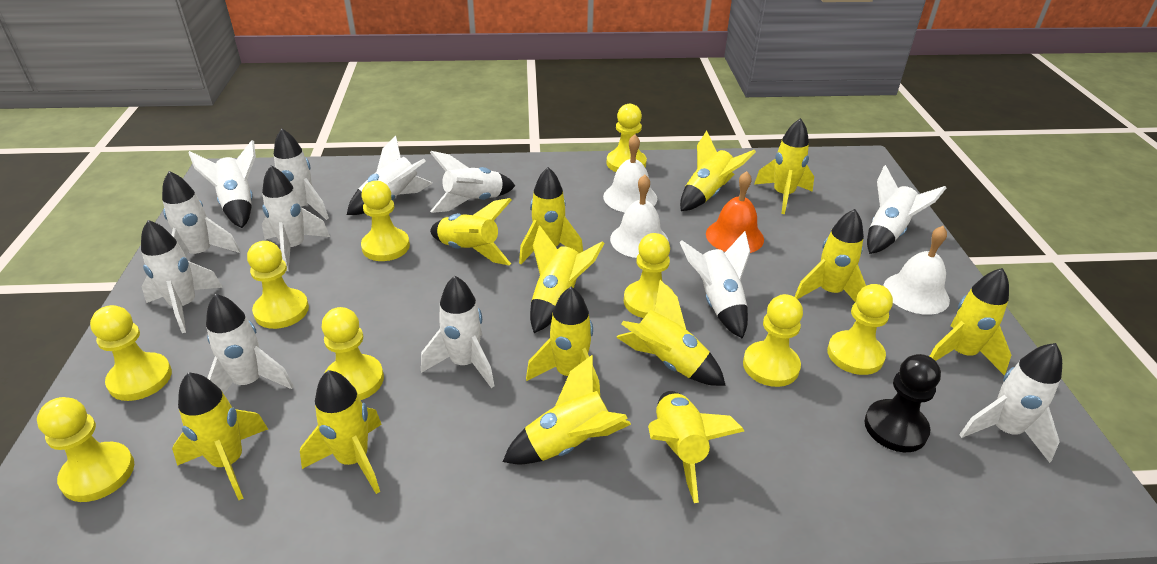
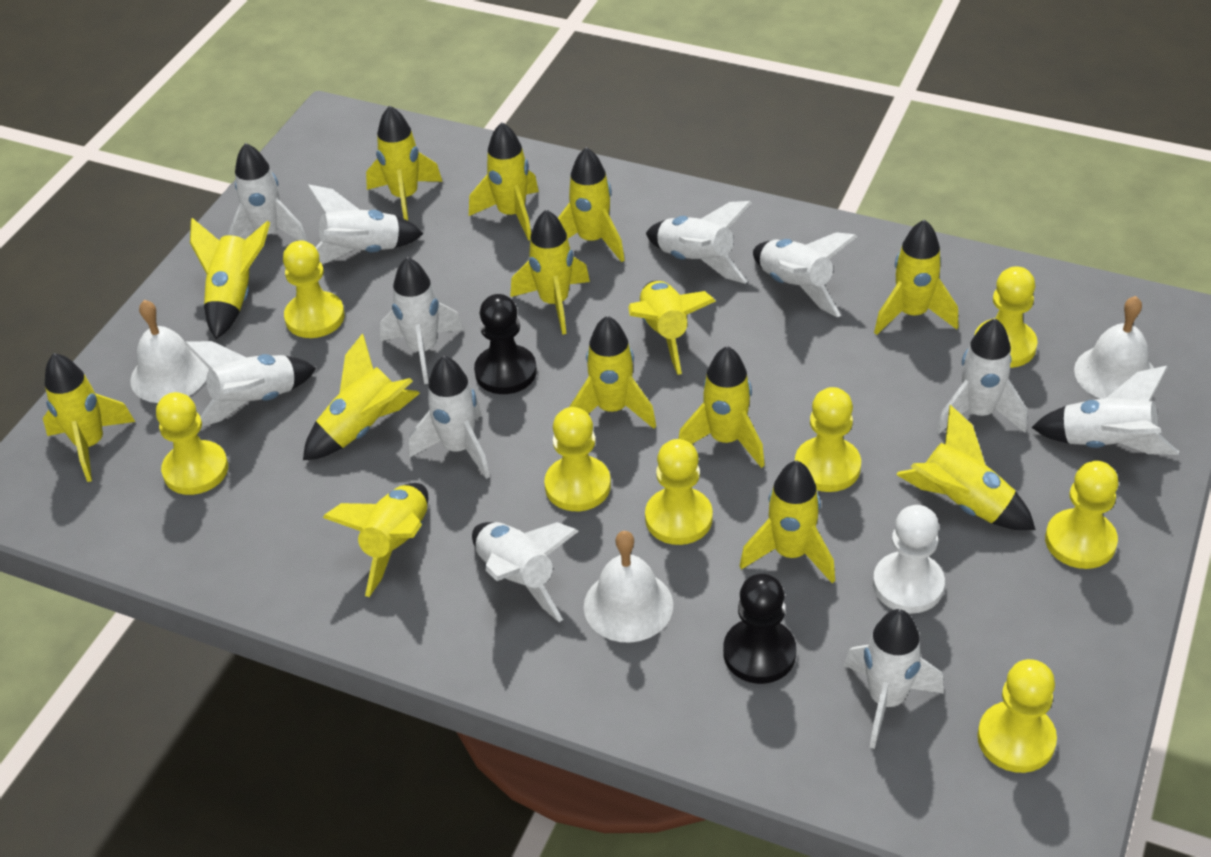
black pawn: [865,354,941,452] = 1 -> [474,294,537,394] [723,574,796,684] = 2
orange bell: [706,171,764,253] = 1 -> none = 0
white pawn: none = 0 -> [873,505,945,614] = 1
white rocket: [141,220,223,333] [162,171,240,256] [189,140,256,228] [206,294,294,394] [262,165,330,271] [274,128,329,220] [347,136,433,215] [421,276,494,388] [430,151,515,213] [680,231,750,339] [867,165,946,254] [959,343,1062,463] = 12 -> [184,341,316,427] [227,143,308,242] [307,184,424,263] [380,257,464,384] [409,356,490,479] [472,522,579,622] [646,201,752,284] [753,232,857,317] [844,609,944,749] [936,318,1027,434] [1031,366,1179,455] = 11
yellow pawn: [37,397,134,502] [90,305,172,401] [247,241,309,329] [321,307,384,400] [361,181,410,261] [607,104,647,172] [624,233,674,318] [743,294,803,387] [827,284,893,375] = 9 -> [156,392,228,495] [283,240,345,338] [544,407,611,511] [645,439,713,545] [795,387,861,492] [974,266,1038,368] [977,659,1057,773] [1045,461,1119,569] = 8
yellow rocket: [172,372,268,500] [300,370,382,494] [430,198,512,265] [503,355,631,465] [519,167,583,264] [526,286,600,395] [530,225,605,333] [616,280,726,386] [648,391,744,503] [680,131,756,211] [754,118,814,214] [794,209,866,303] [929,268,1011,376] = 13 -> [43,353,135,482] [190,218,270,339] [303,333,420,460] [323,483,428,597] [366,106,442,221] [469,122,539,241] [510,209,590,335] [558,147,625,262] [570,316,656,429] [628,281,716,375] [678,346,765,468] [740,460,835,583] [874,219,958,335] [896,405,1035,530] = 14

